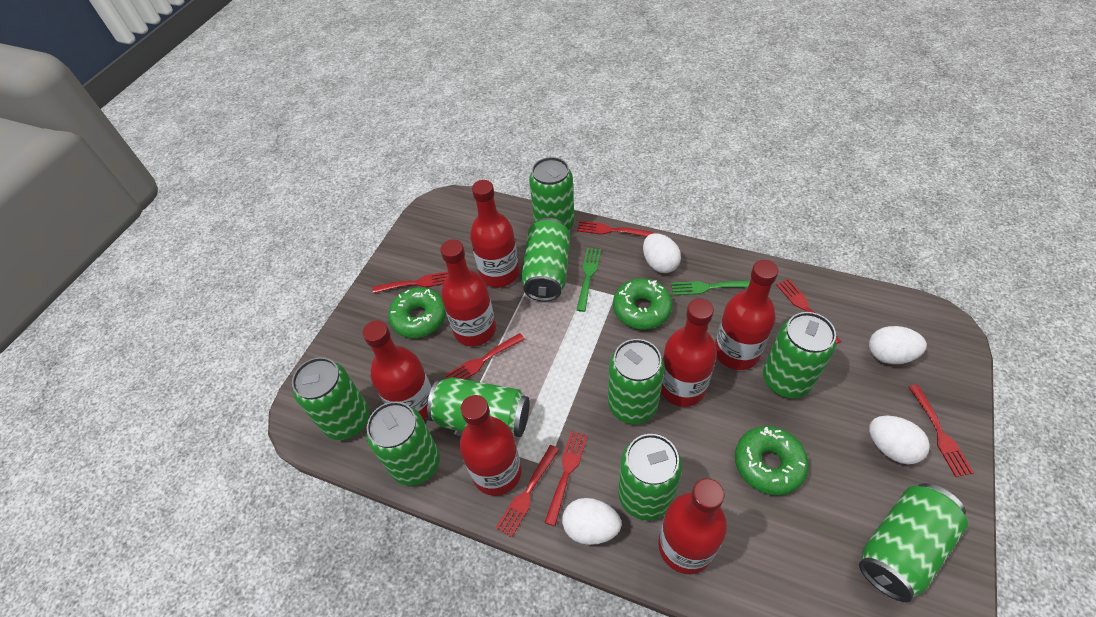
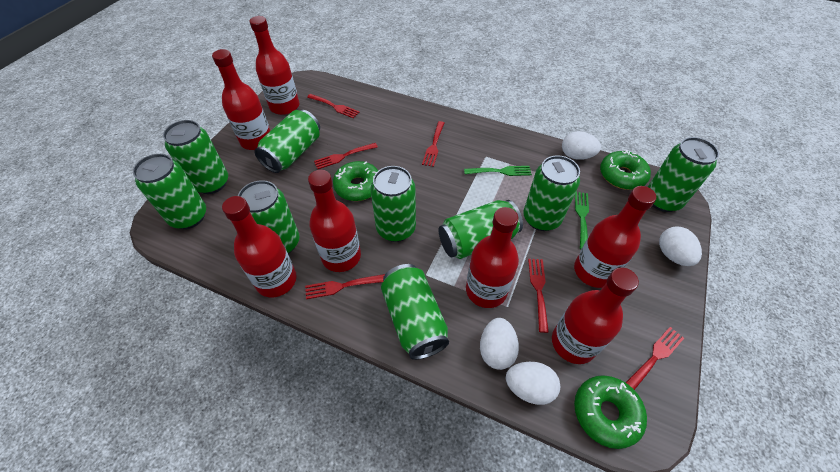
red fork: [372,271,449,293] [445,333,525,380] [496,445,559,538] [544,431,588,526] [577,221,654,237] [776,279,841,344] [909,385,974,477] = 7 -> [305,274,385,299] [307,94,359,118] [314,143,378,169] [422,121,444,167] [528,259,549,333] [625,327,684,390] = 6

